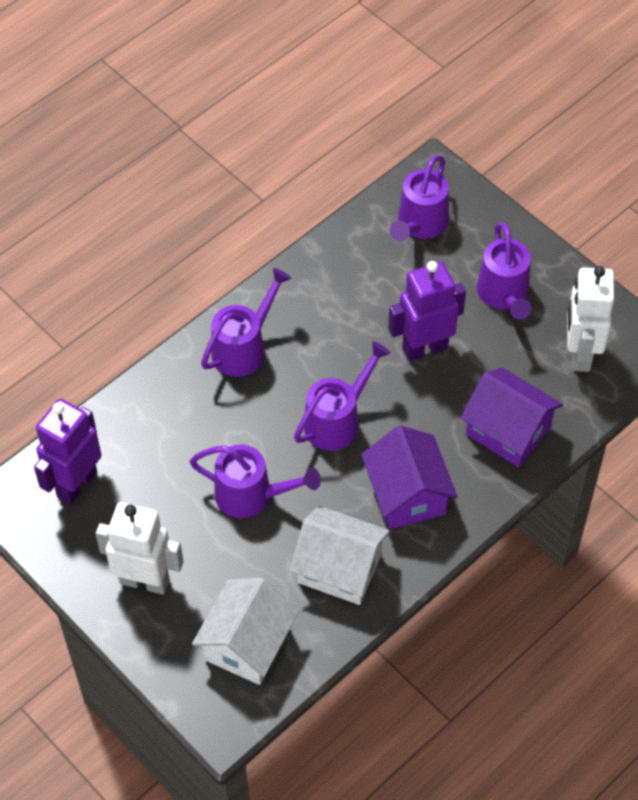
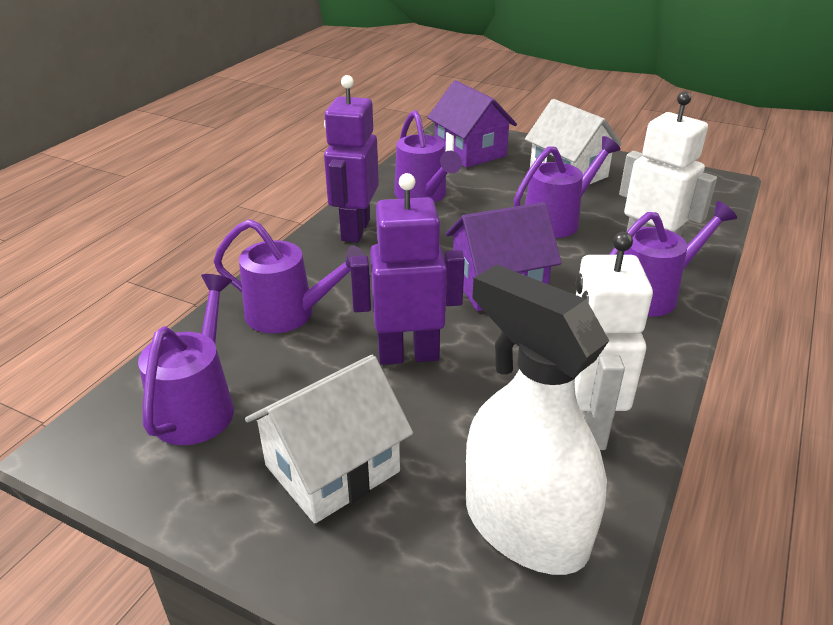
white spray bottle: none = 0 -> [466,265,609,575] = 1

